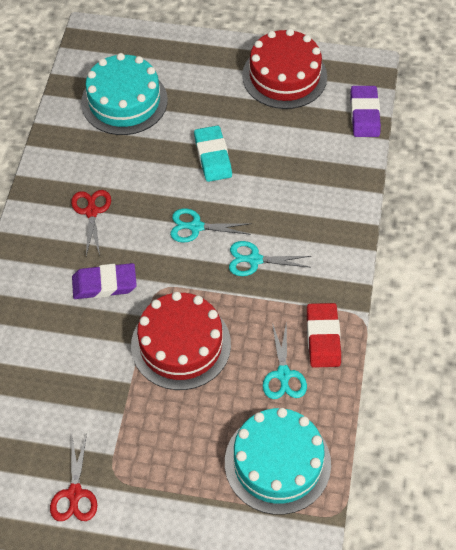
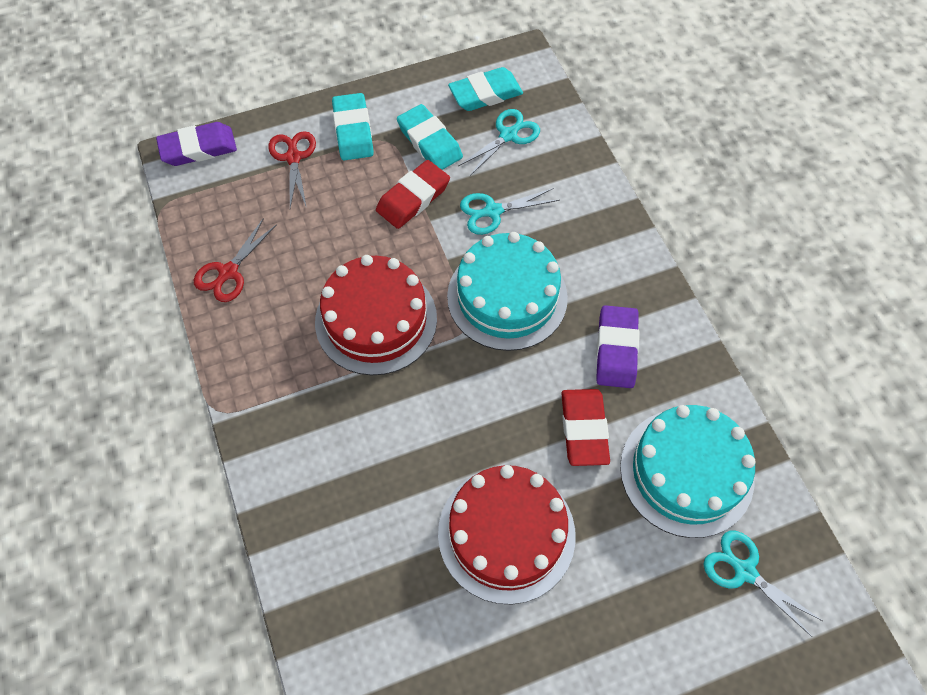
red eraser: [307,303,341,368] = 1 -> [376,160,450,229] [561,389,610,466] = 2
turquoise eraser: [194,125,232,182] = 1 -> [332,93,374,160] [397,104,463,170] [448,67,523,111] = 3

